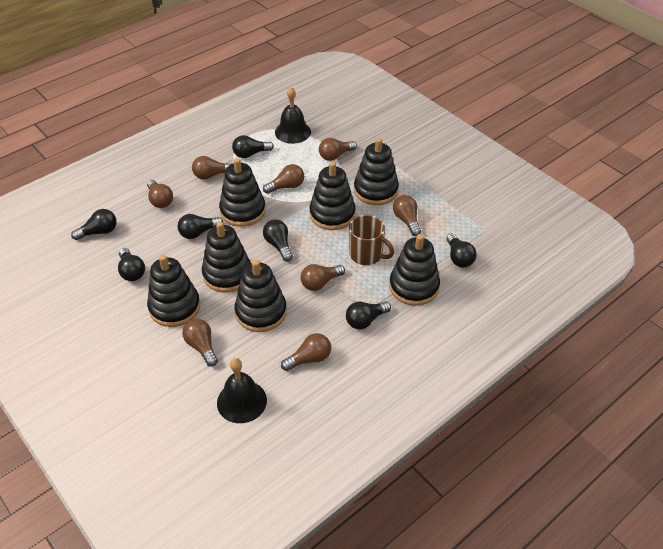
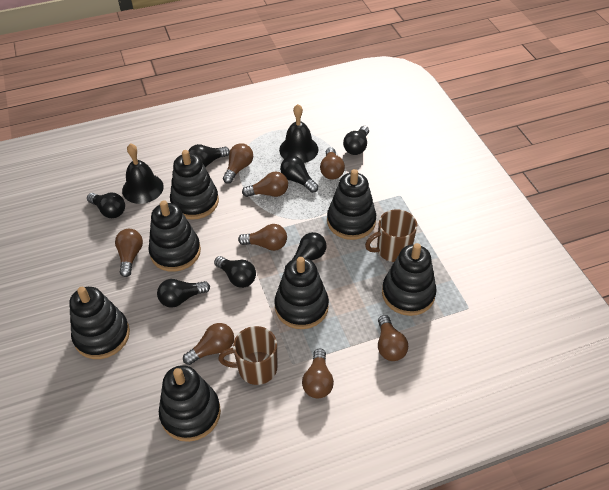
brown mug: [349,215,394,265] = 1 -> [218,326,278,385] [365,209,417,262] = 2

